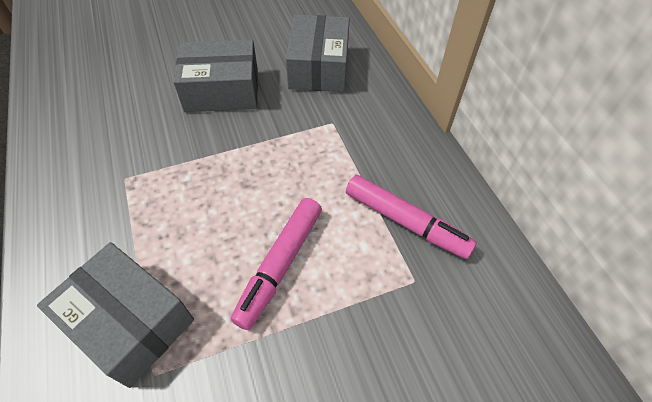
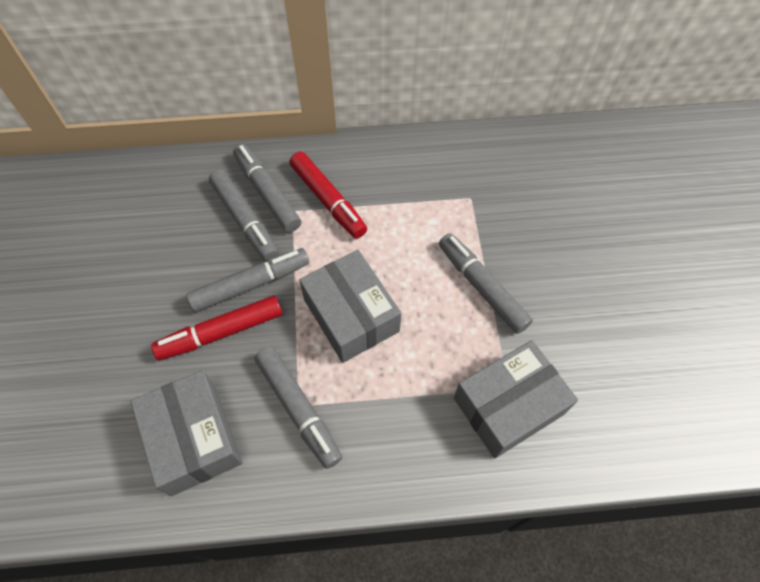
grey marker: none = 0 -> [186,248,309,313] [209,170,279,262] [233,144,301,233] [255,346,342,469] [439,233,533,334] = 5
pink marker: [230,198,322,330] [346,175,477,259] = 2 -> none = 0
red marker: none = 0 -> [151,296,282,360] [289,152,367,239] = 2

